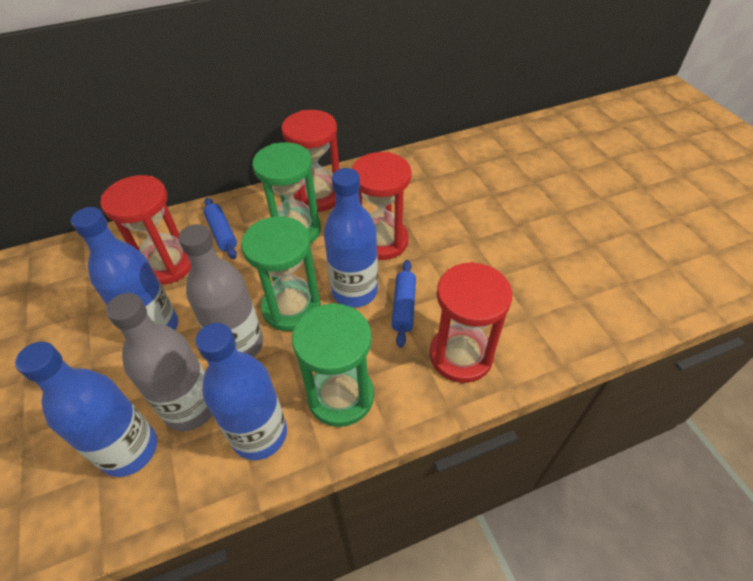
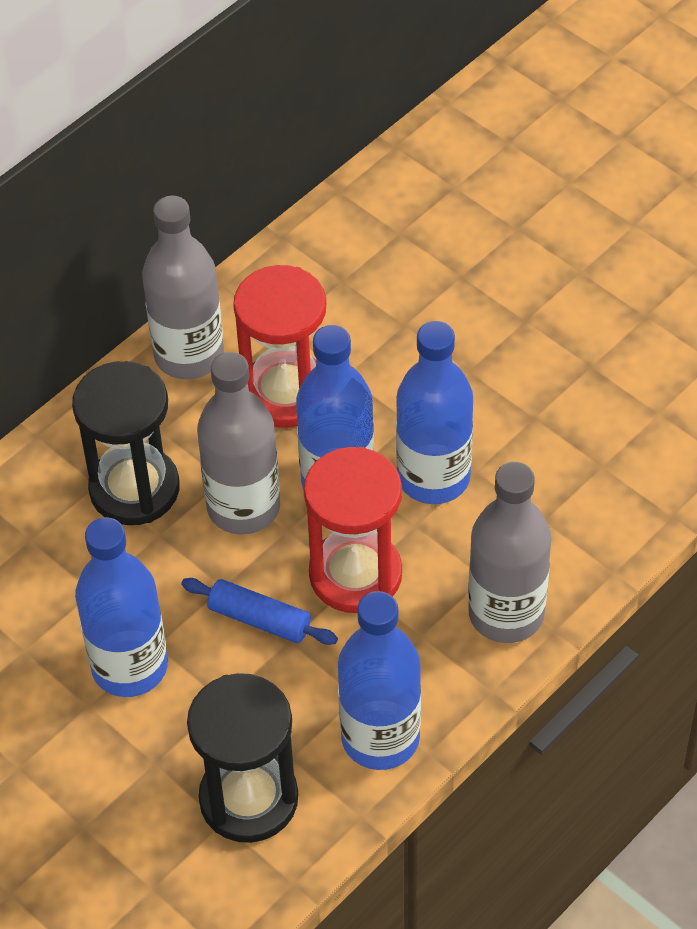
black hourglass: none = 0 -> [72,361,180,525] [187,673,298,843] = 2
blue rolling pin: [204,198,237,259] [392,260,416,347] = 2 -> [181,578,338,645] = 1
green hourglass: [241,216,321,331] [252,142,321,244] [292,303,374,427] = 3 -> none = 0
grey bottle: [106,293,212,431] [178,224,263,357] = 2 -> [142,196,224,379] [197,352,280,535] [468,462,551,643] = 3
red hourglass: [100,175,191,285] [281,110,339,212] [352,152,412,260] [430,262,512,383] = 4 -> [233,265,326,428] [304,447,402,613] = 2

